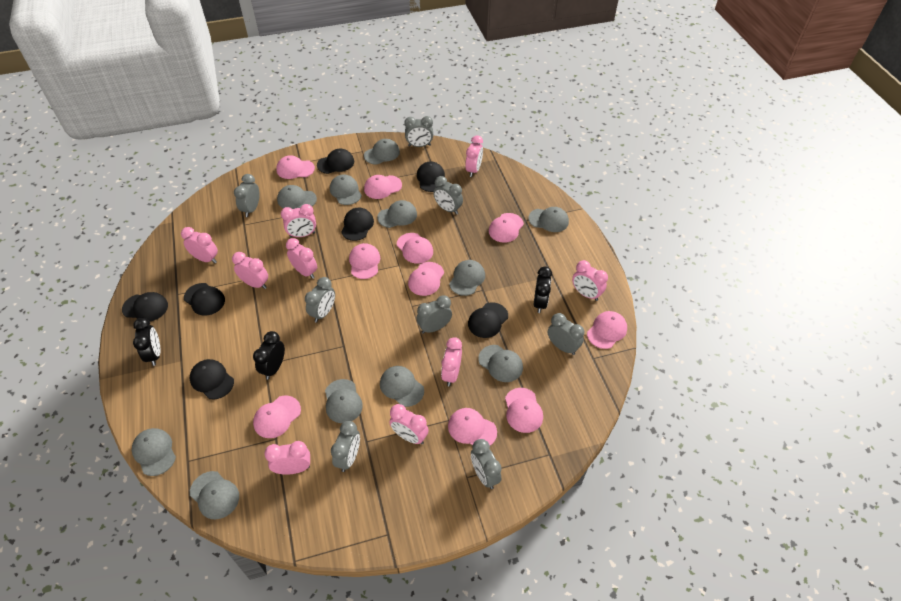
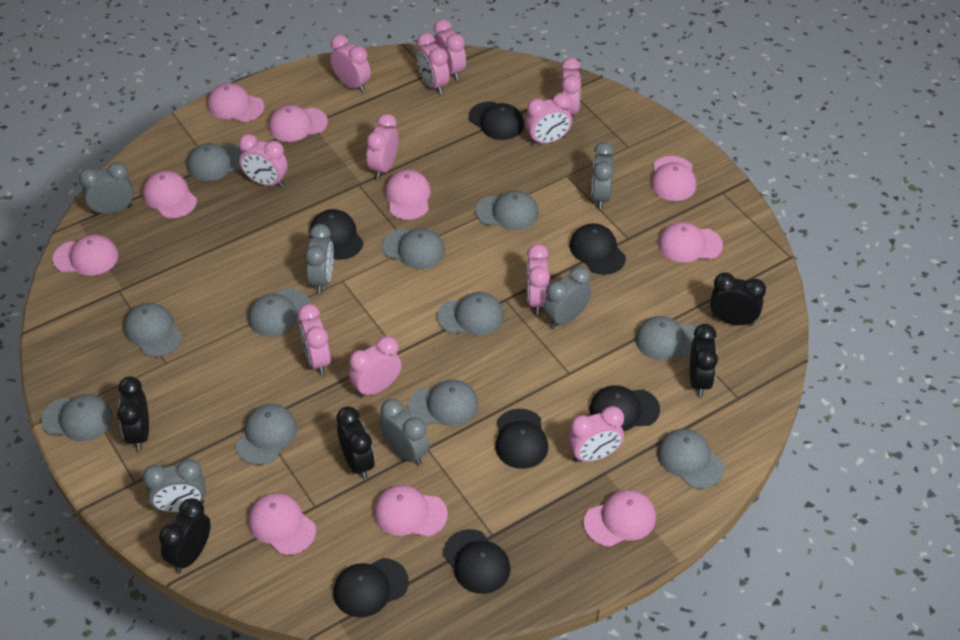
black clock: [133,318,160,366] [253,331,285,380] [534,266,552,313] = 3 -> [117,376,149,451] [159,498,211,573] [336,406,375,479] [690,324,718,397] [710,272,766,326] = 5
grey clock: [234,174,260,217] [305,277,335,322] [331,421,360,472] [404,116,433,147] [417,295,452,334] [433,176,463,215] [471,439,502,489] [548,313,585,355] = 8 -> [79,162,133,215] [143,459,206,513] [305,224,334,294] [379,399,429,466] [543,266,591,329] [591,142,615,209] = 6
pink clock: [181,227,218,263] [232,252,268,289] [264,441,310,475] [281,204,316,238] [286,238,317,279] [389,404,429,444] [441,337,462,386] [465,136,483,177] [572,260,608,301] = 9 -> [239,134,288,187] [298,304,331,375] [330,35,371,93] [349,336,402,398] [366,114,399,179] [416,33,450,95] [433,19,466,81] [525,92,572,145] [526,244,550,315] [561,58,581,115] [568,406,624,462] = 11

